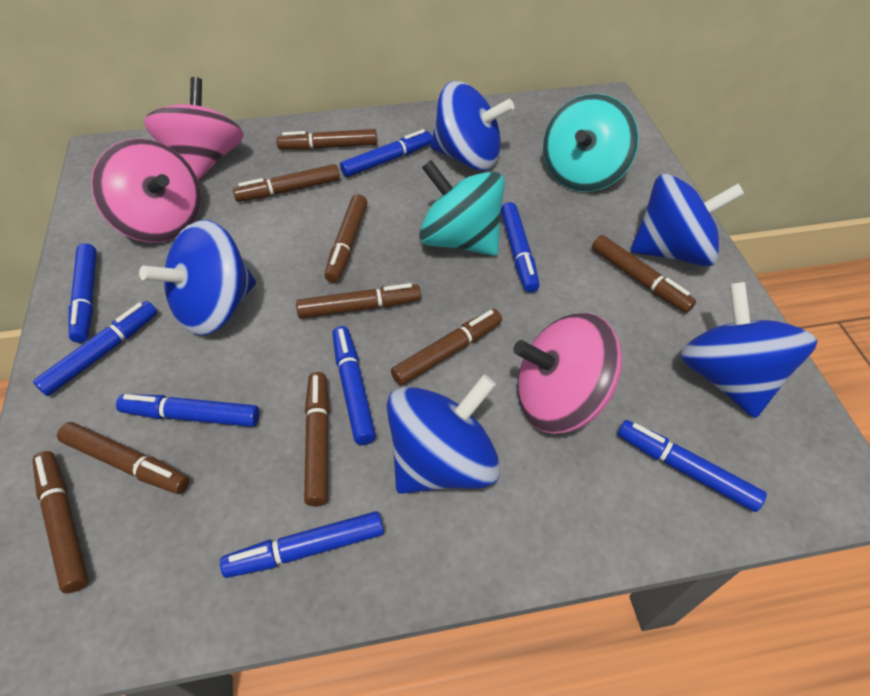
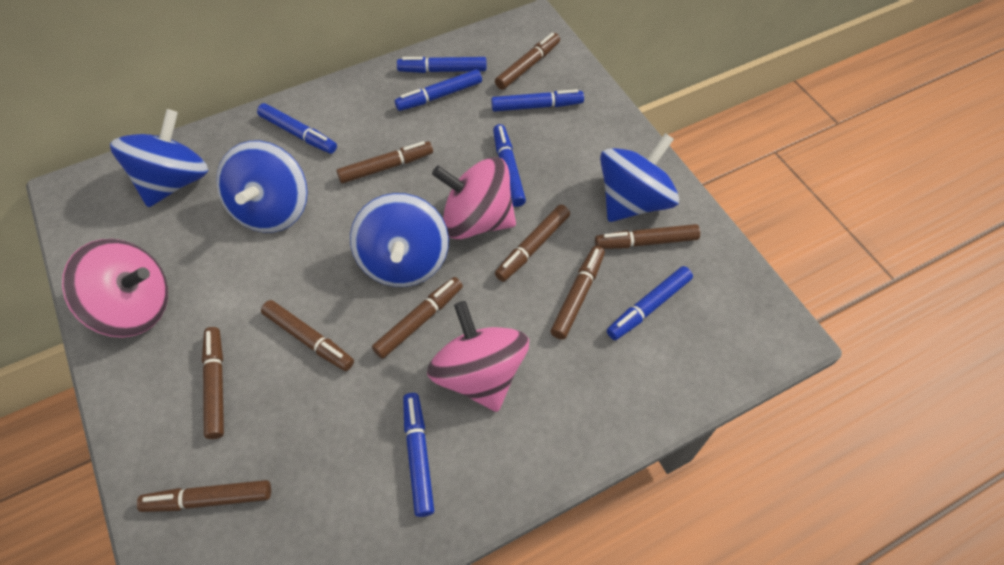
blue marker: [33,301,157,396] [69,243,97,343] [116,394,259,427] [220,511,384,578] [332,326,376,445] [340,129,432,177] [501,202,540,293] [618,420,767,512] = 8 -> [257,103,337,154] [395,69,482,111] [397,57,487,73] [403,393,434,517] [491,89,584,112] [493,124,526,207] [607,266,693,340] = 7
blue spinning top: [139,220,256,335] [387,374,500,494] [430,81,514,171] [631,174,744,267] [680,282,818,418] = 5 -> [110,109,208,207] [216,141,308,233] [350,193,449,287] [600,133,679,222] = 4
turquoise spinning top: [419,160,505,256] [543,94,639,192] = 2 -> none = 0

